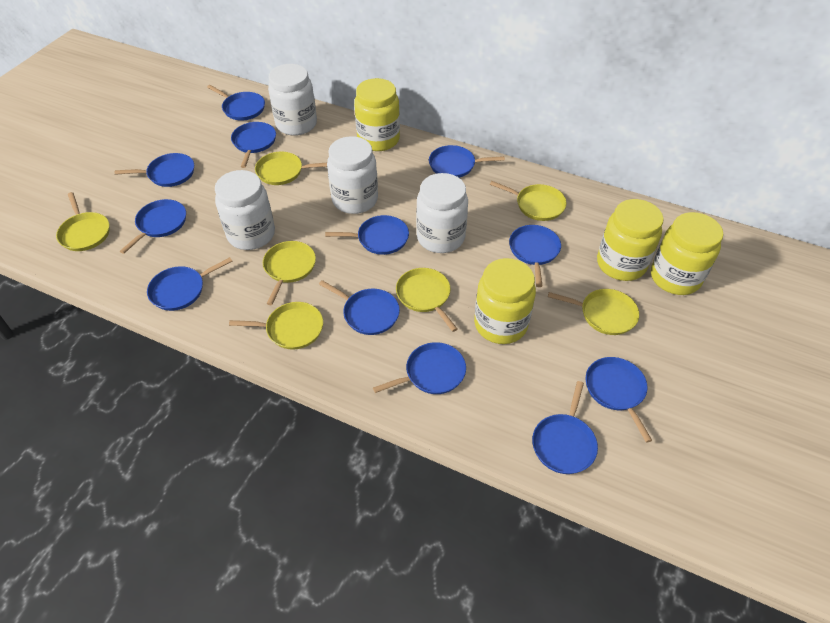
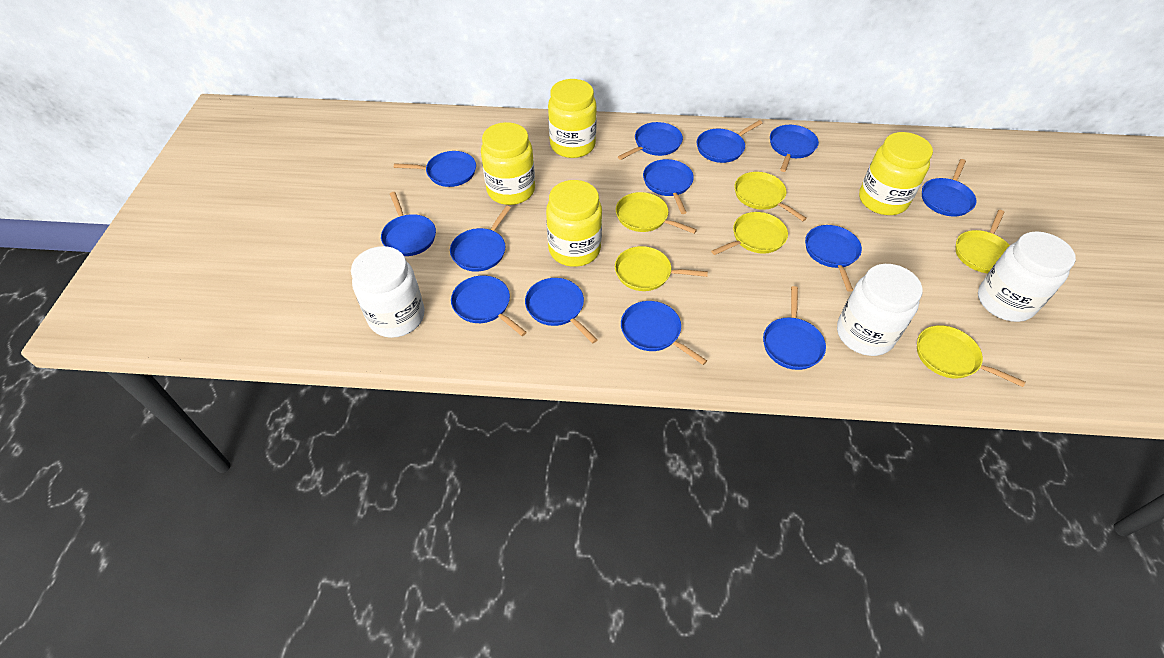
blue pan: [115,153,194,187] [120,199,186,254] [147,257,232,311] [207,85,265,120] [231,122,276,168] [319,280,400,335] [325,215,409,255] [373,342,466,394] [429,145,505,178] [509,225,561,287] [532,381,598,474] [586,357,652,443] = 12 -> [381,192,436,256] [394,151,476,187] [450,205,511,272] [451,276,527,336] [525,278,598,343] [618,122,683,160] [621,301,707,365] [643,159,694,214] [697,120,762,163] [763,286,826,370] [770,125,819,172] [805,225,862,292] [922,159,977,217] = 13
white jar: [215,170,275,250] [268,64,317,136] [327,136,378,214] [416,173,468,253] = 4 -> [351,246,425,338] [837,264,923,356] [978,231,1076,322] = 3
yellow pan: [56,192,109,251] [229,302,323,349] [255,152,327,185] [263,241,316,305] [396,268,457,332] [490,181,567,221] [548,289,639,335] = 7 -> [615,246,708,291] [616,192,697,234] [711,212,788,255] [734,172,807,221] [917,325,1026,387] [955,210,1010,273] = 6

